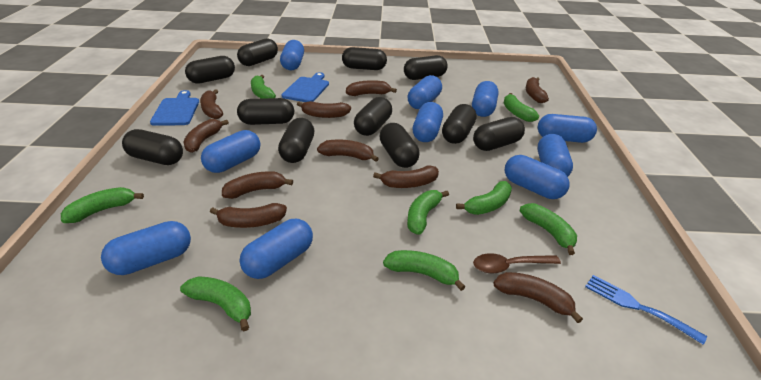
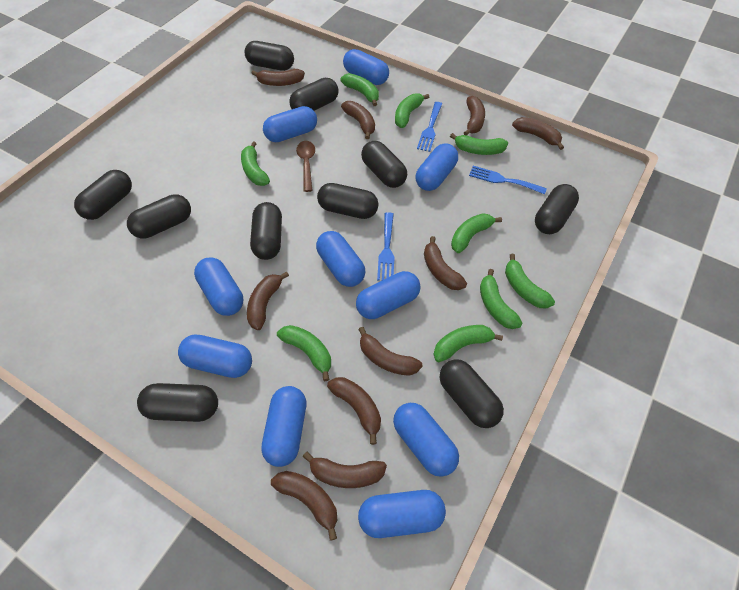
black capsule: [122,129,183,165] [185,56,235,84] [237,38,278,66] [237,98,294,125] [278,118,315,163] [342,47,387,70] [354,97,392,136] [379,123,420,168] [404,55,448,80] [442,104,476,144] [473,117,525,151] = 11 -> [74,170,132,220] [127,194,191,239] [137,383,218,422] [244,41,294,71] [250,202,282,260] [289,78,339,111] [317,183,378,219] [361,141,407,188] [440,359,504,428] [535,184,579,234] = 10
blue cutting board: [150,90,199,126] [281,72,329,102] = 2 -> none = 0
blue fork: [585,275,707,345] = 1 -> [377,212,395,281] [417,102,442,152] [469,166,547,194] = 3
green banana: [61,187,144,223] [180,276,251,331] [251,75,276,99] [383,250,466,291] [407,190,449,235] [456,181,512,215] [504,93,539,122] [520,203,577,255] = 8 -> [241,141,270,186] [277,325,331,381] [341,73,379,106] [395,93,430,128] [433,325,503,362] [450,133,508,155] [451,213,502,253] [480,269,522,329] [505,254,555,309] = 9

